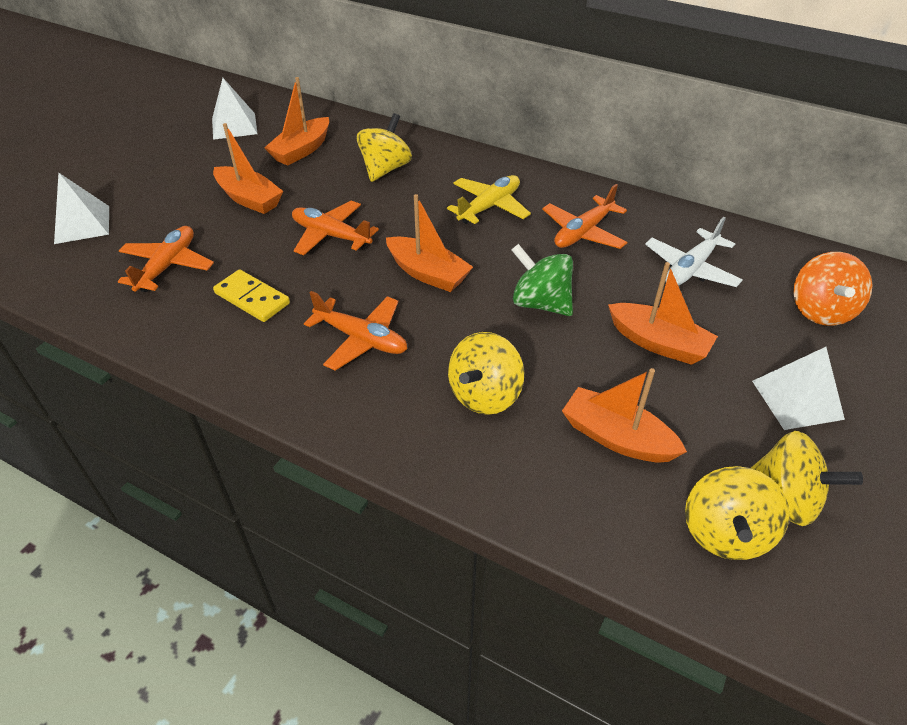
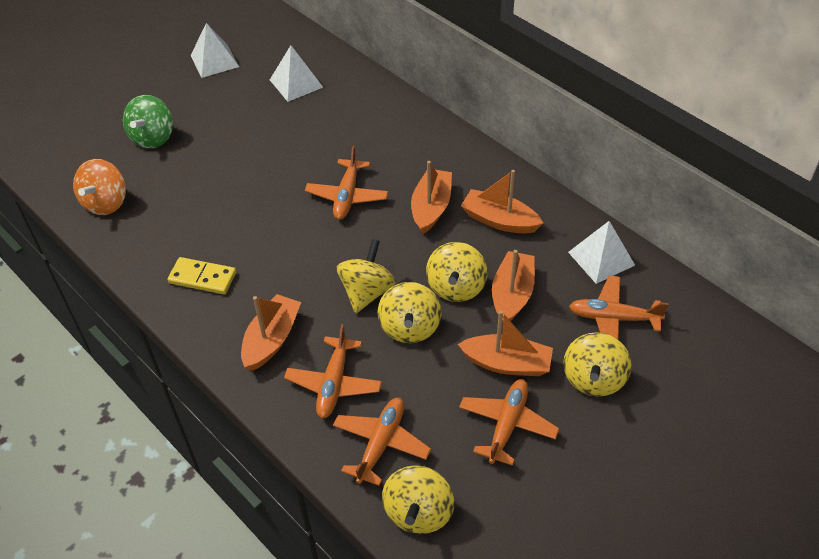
orange plane: [118,226,214,292] [292,201,379,255] [304,291,407,371] [542,184,628,249] = 4 -> [284,324,382,418] [305,146,388,220] [333,398,431,486] [459,379,559,466] [569,276,668,339] = 5
white plane: [645,217,743,287] = 1 -> none = 0
yellow plane: [447,175,531,224] = 1 -> none = 0
yellow spinning top: [357,113,412,182] [448,332,524,415] [685,466,790,560] [751,431,863,526] = 4 -> [337,239,396,313] [378,282,441,343] [382,465,454,534] [426,242,487,302] [563,332,632,396] = 5

